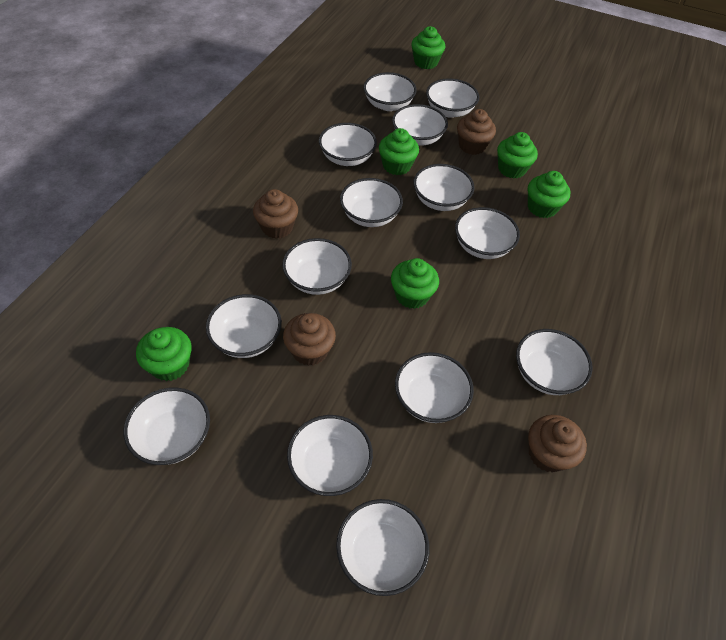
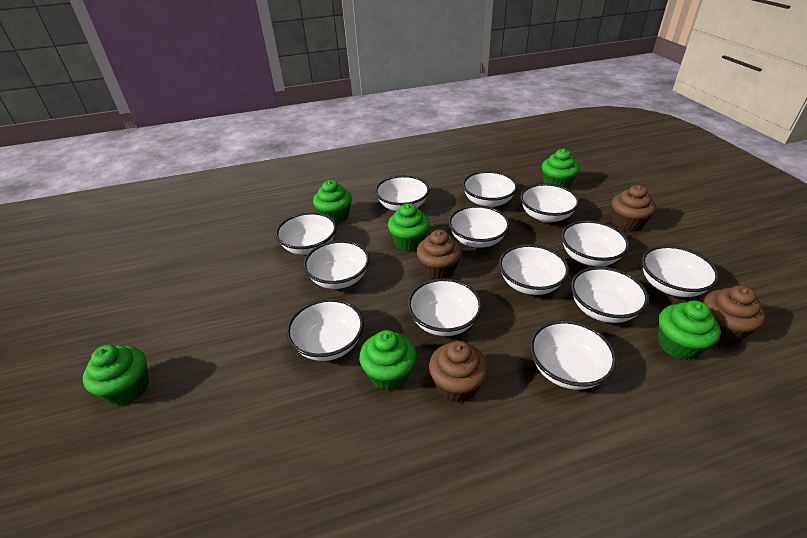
white bowl: [123,387,210,465] [206,294,282,358] [282,238,352,295] [287,415,373,496] [319,123,377,166] [336,499,430,596] [340,178,403,227] [364,72,416,111] [392,104,448,146] [395,352,474,423] [413,164,474,211] [426,78,479,118] [455,207,520,259] [516,329,593,395] = 14 -> [275,212,337,255] [286,299,364,361] [303,240,370,289] [375,175,430,211] [407,278,482,336] [449,205,510,248] [462,171,518,207] [499,244,569,295] [520,183,579,222] [530,320,617,390] [561,220,629,266] [571,267,649,323] [642,245,719,297] = 13

